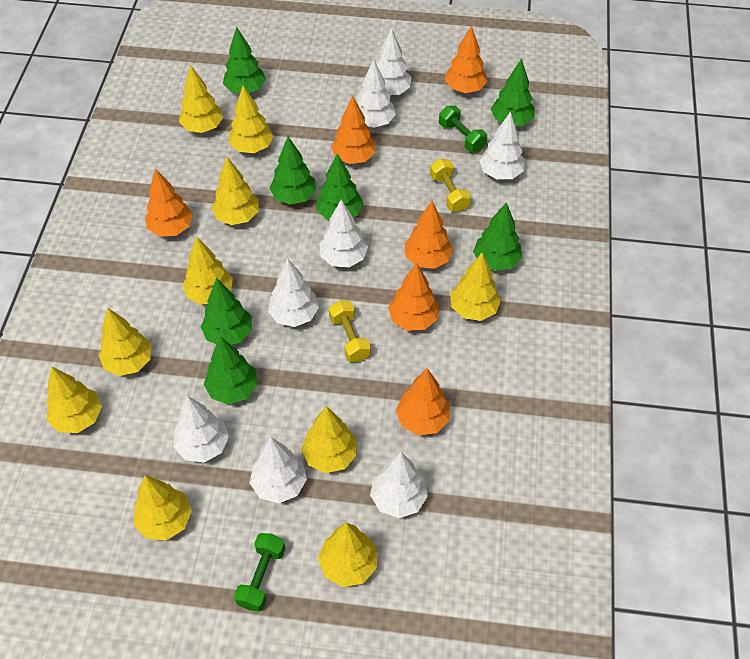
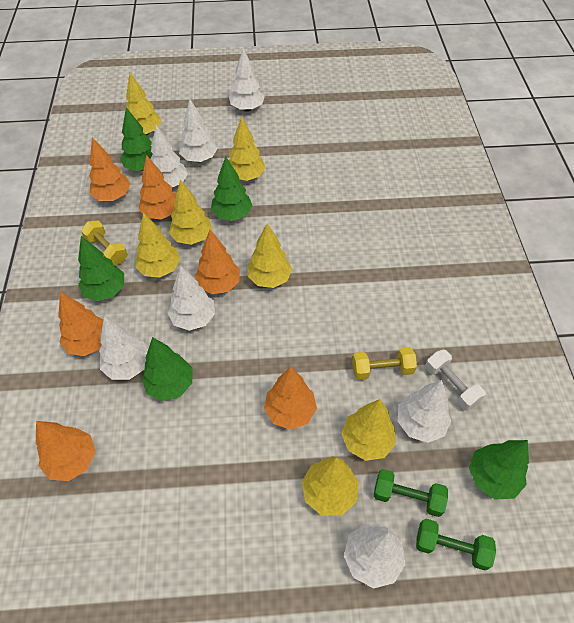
green tree: [201,278,252,345] [204,336,257,405] [223,27,266,93] [269,136,316,205] [317,154,363,220] [473,203,522,271] [491,58,535,126] = 7 -> [78,236,124,301] [120,107,153,171] [142,337,192,401] [211,156,252,221] [469,440,529,500] = 5
white dumbbell: none = 0 -> [425,350,486,411] = 1
white tree: [173,396,229,463] [250,437,307,503] [268,258,319,327] [320,199,368,267] [357,60,396,128] [370,452,428,518] [375,28,411,95] [479,111,525,179] = 8 -> [99,317,148,380] [151,125,188,187] [167,265,215,331] [179,99,218,162] [229,48,265,112] [344,523,405,589] [398,380,451,443] = 7
yellow tree: [46,366,102,433] [99,308,151,376] [134,475,192,540] [179,65,223,133] [183,236,233,305] [212,157,259,225] [229,86,273,153] [301,406,357,473] [318,522,377,587] [451,253,501,321] = 10 -> [125,73,162,135] [135,213,180,278] [169,180,212,245] [229,117,266,181] [248,223,292,288] [302,456,359,516] [341,399,396,461] = 7

